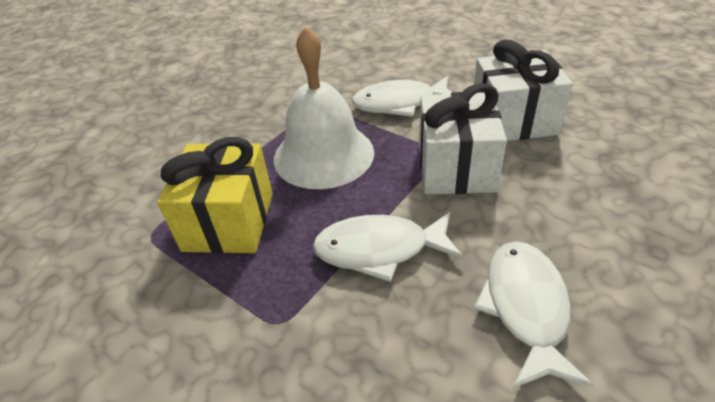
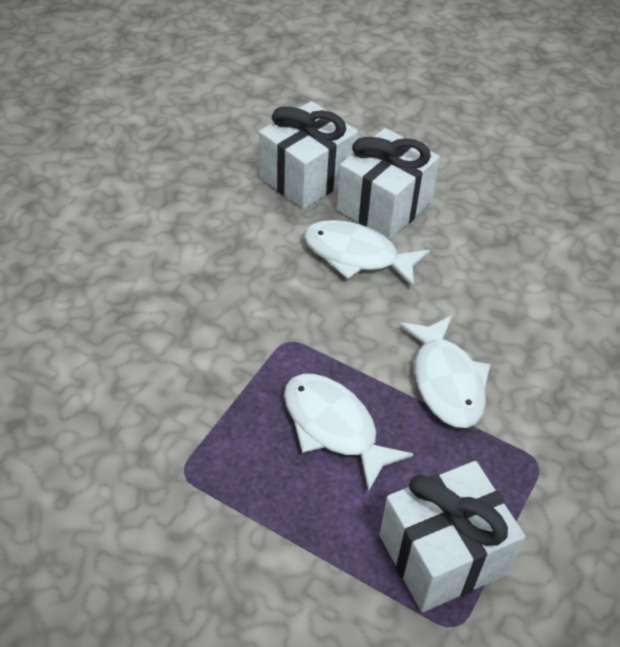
white bell: [274,26,374,189] = 1 -> none = 0
white gift: [419,84,507,194] [474,39,573,141] = 2 -> [259,101,358,209] [337,128,440,240] [380,461,525,612] = 3
yellow gift: [157,137,273,254] = 1 -> none = 0

